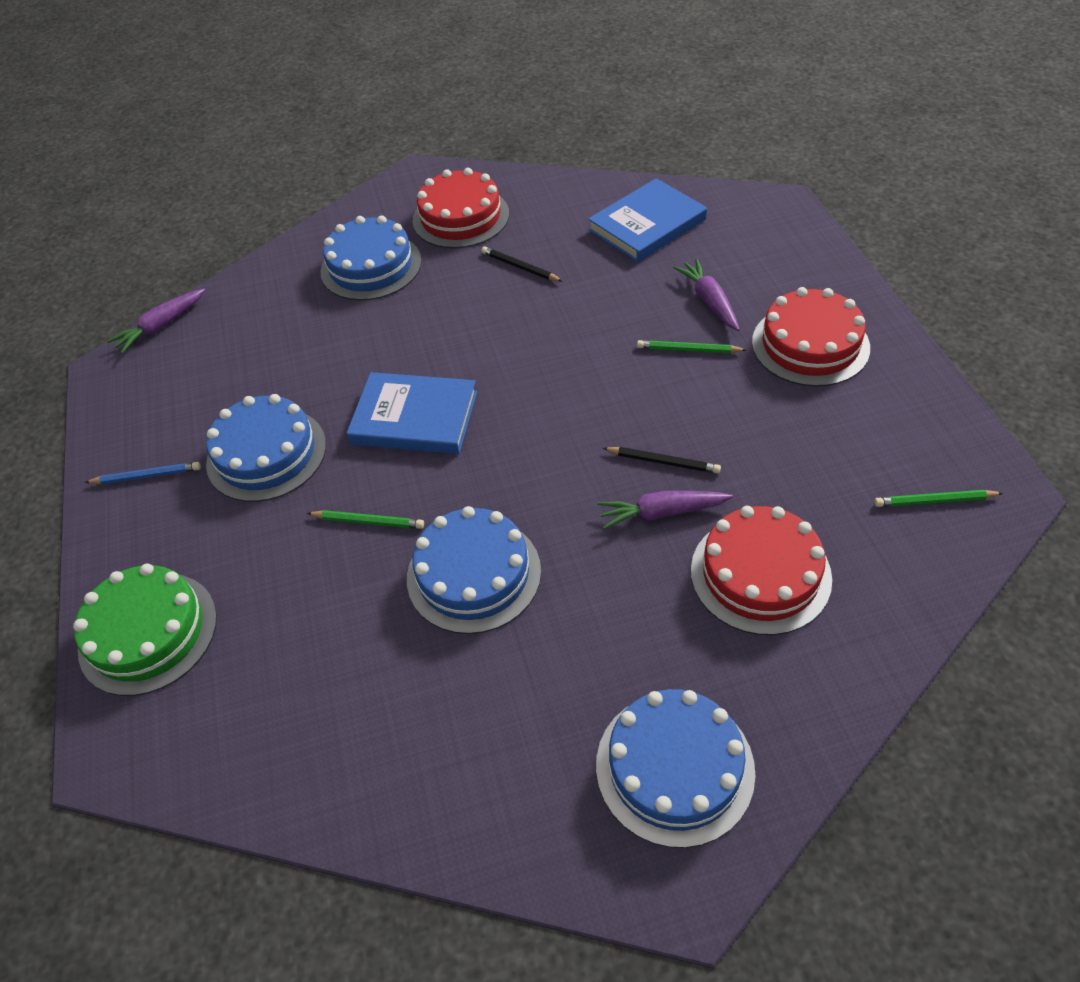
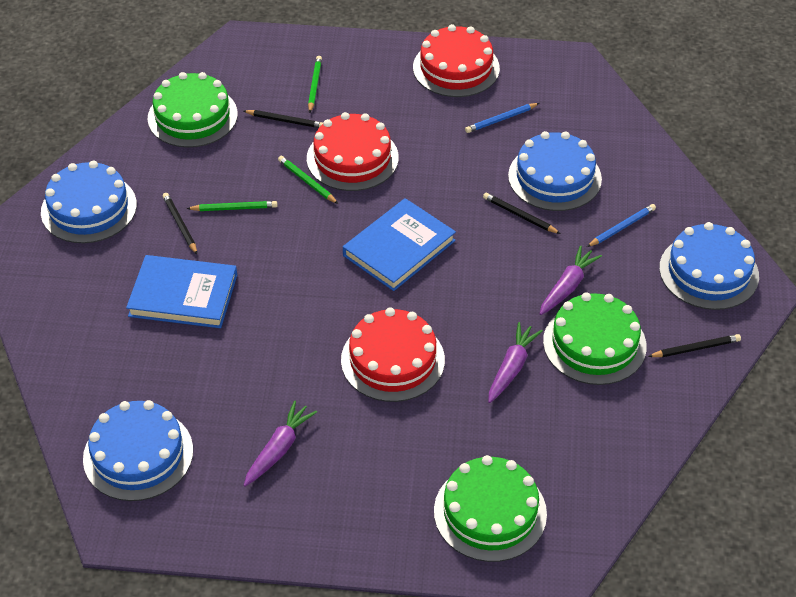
black pencil: [481,246,562,281] [603,447,721,474] = 2 -> [162,193,197,254] [244,110,323,128] [483,193,561,234] [648,334,741,357] = 4
blue pencil: [84,462,201,484] = 1 -> [465,103,539,133] [587,204,656,247] = 2
green cake: [73,564,217,696] = 1 -> [148,72,238,148] [434,455,547,562] [543,292,647,385] = 3

